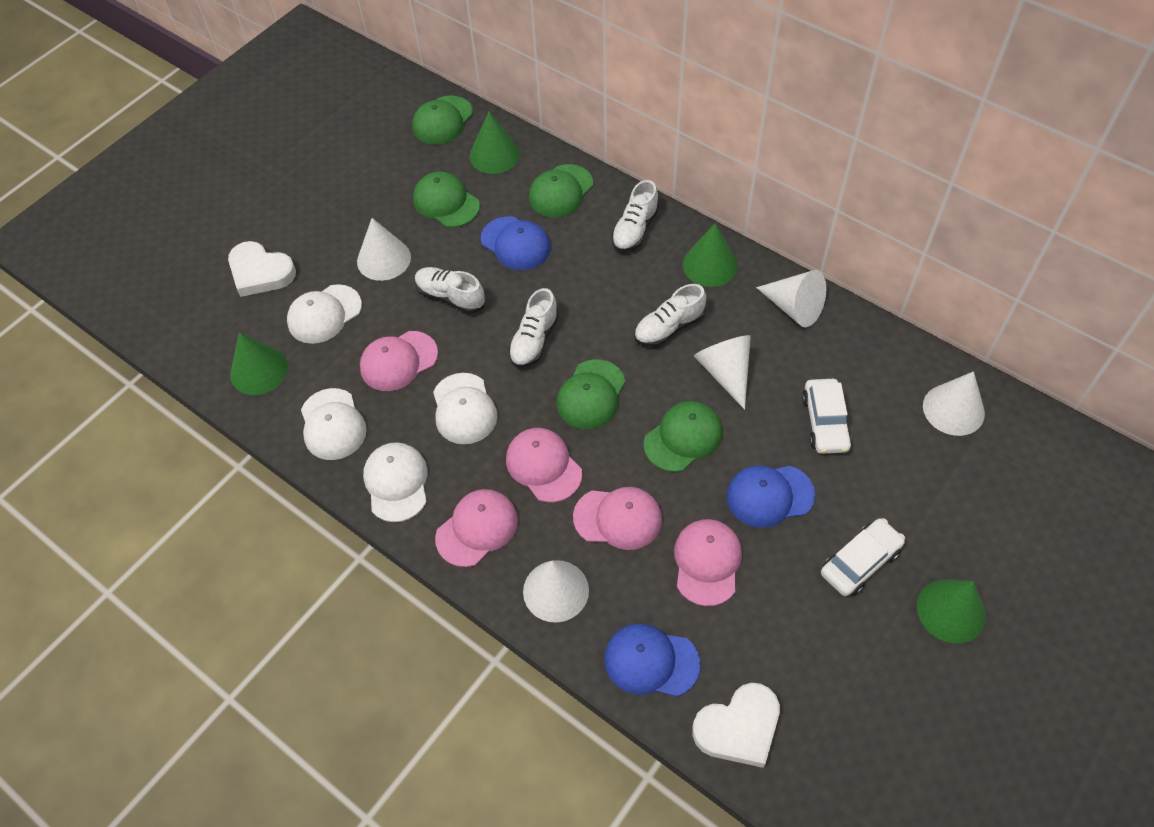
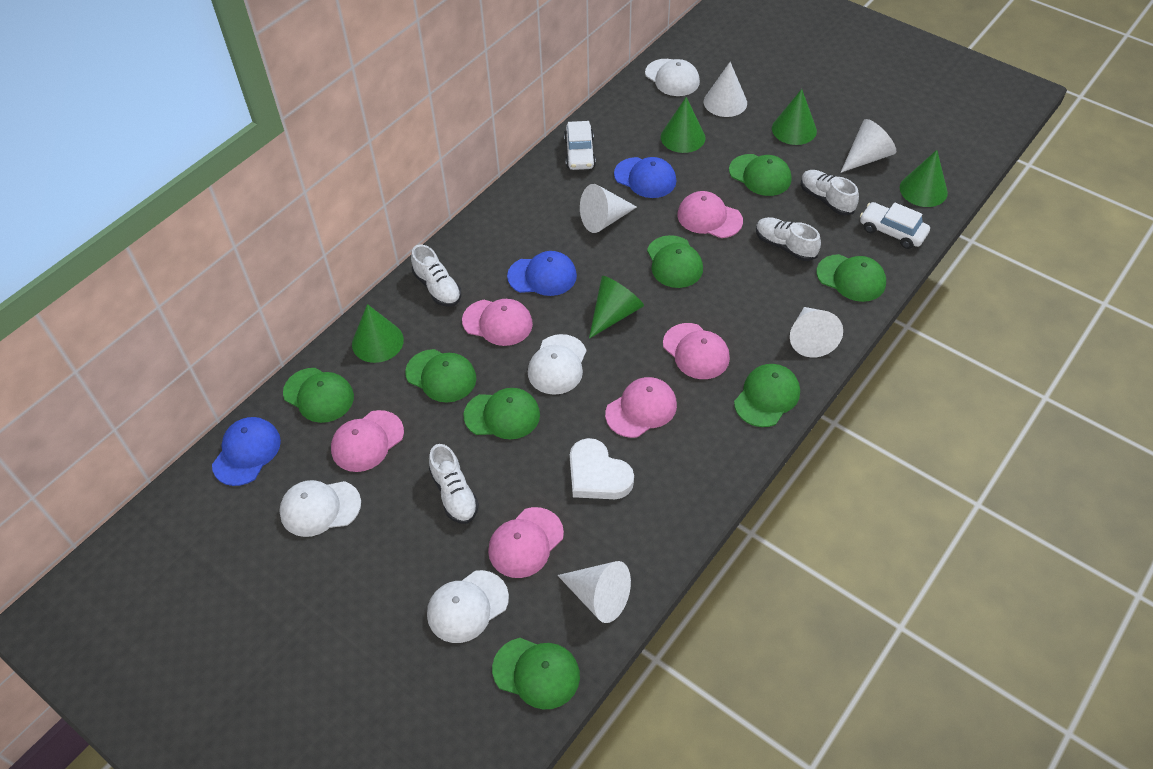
green cap: [412,96,473,145] [413,171,480,228] [529,164,593,218] [557,359,625,429] [643,401,723,472] = 5 -> [283,368,354,423] [405,349,476,402] [464,388,540,439] [492,638,580,709] [647,235,703,288] [729,154,791,196] [734,364,800,427] [816,254,886,302] = 8
green cone: [230,332,288,395] [470,112,520,174] [683,223,738,287] [917,579,986,643] = 4 -> [352,304,404,363] [589,276,644,339] [661,97,706,153] [772,89,817,145] [900,150,948,207] = 5
pink cap: [360,331,438,391] [435,489,518,567] [506,428,582,502] [573,487,662,550] [674,519,742,606] = 5 -> [331,410,404,472] [462,299,533,346] [488,507,564,578] [605,377,677,438] [663,323,730,379] [677,191,743,238] = 6
white heart: [228,241,296,297] [692,683,780,768] = 2 -> [570,438,634,499] = 1

